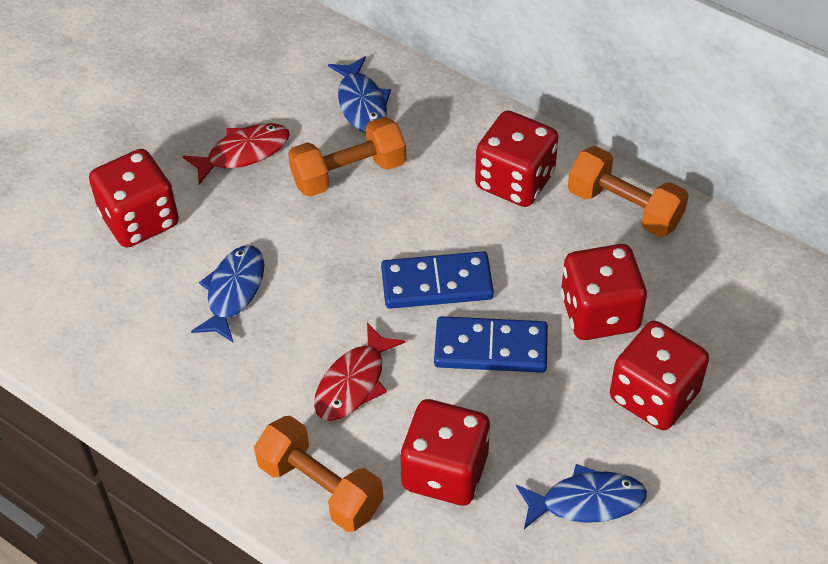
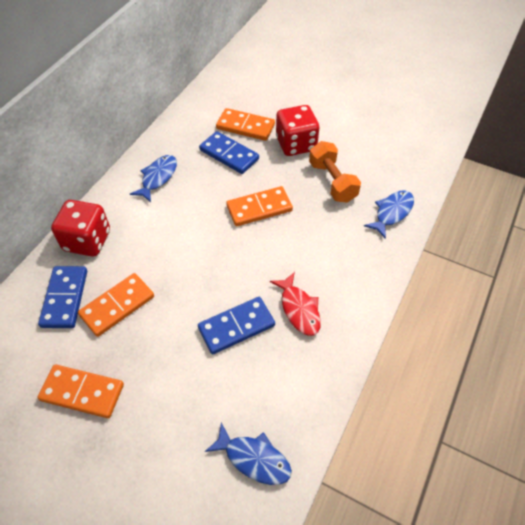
blue domino: [381,251,494,309] [434,316,548,373] = 2 -> [38,266,87,328] [198,297,275,354] [199,131,259,174] = 3
orange domino: none = 0 -> [37,364,124,418] [78,273,154,337] [216,108,275,141] [226,186,293,226] = 4
orange dumbbell: [254,416,384,532] [288,117,406,197] [568,146,689,237] = 3 -> [309,141,361,203] = 1
red dice: [89,149,179,248] [400,399,491,505] [475,111,558,207] [561,244,647,340] [610,321,709,430] = 5 -> [51,200,110,256] [276,105,319,156] = 2
red fish: [182,123,290,185] [314,323,406,421] = 2 -> [270,272,321,336] = 1

